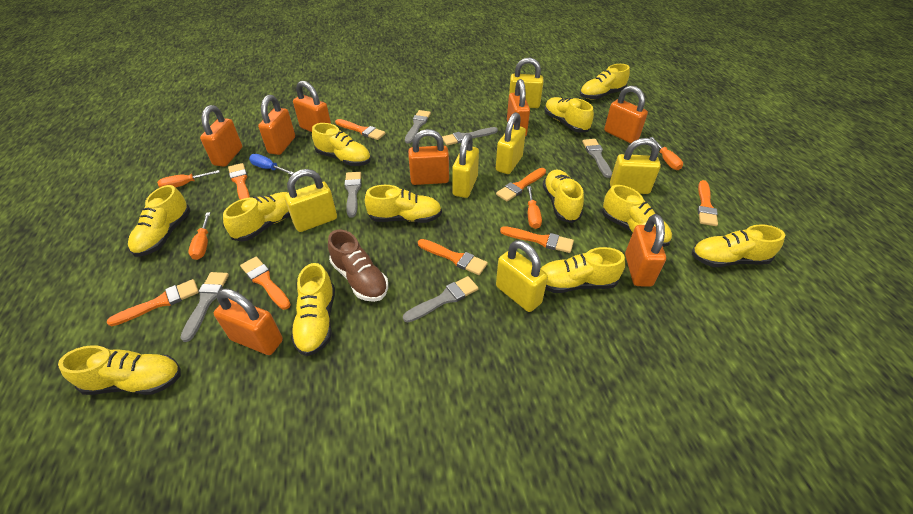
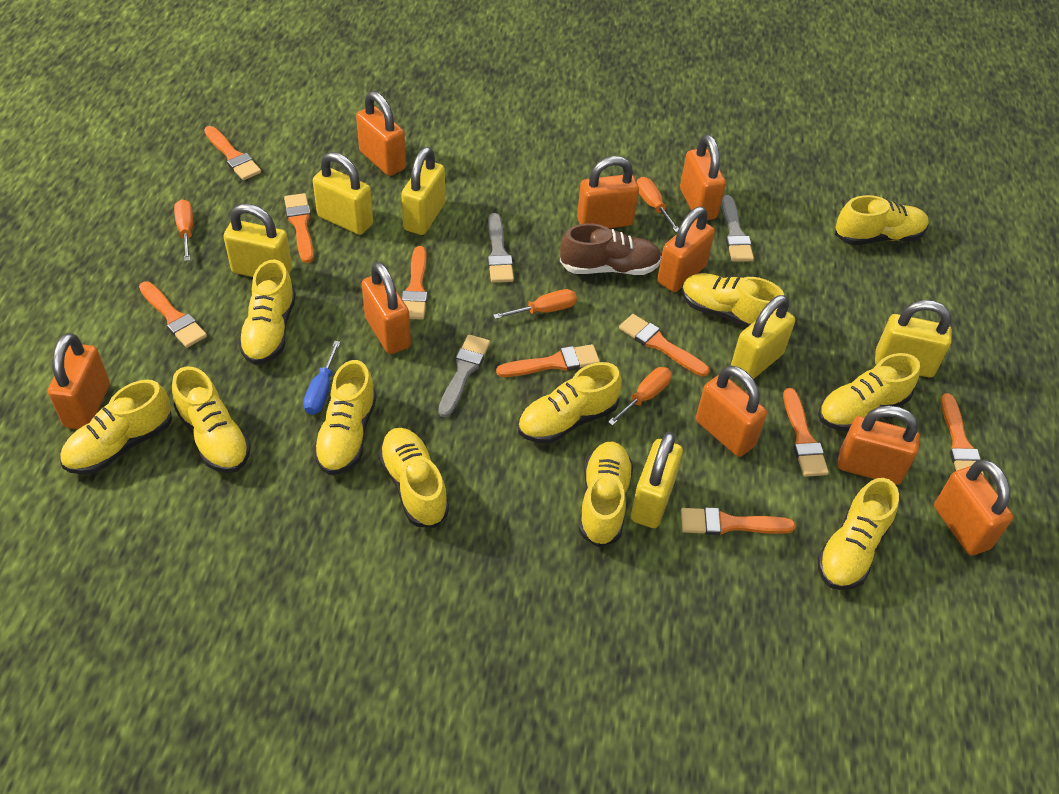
grey brush: [180,272,229,342] [344,172,361,218] [403,276,478,323] [405,110,431,144] [442,127,498,145] [582,139,612,178] = 6 -> [438,334,490,417] [488,213,514,283] [721,195,754,262] = 3
orange brush: [107,279,199,326] [228,163,250,200] [240,257,291,310] [335,119,386,140] [418,239,488,275] [496,168,546,202] [500,226,574,253] [698,180,718,226] = 8 -> [139,281,207,348] [204,126,261,180] [284,193,314,263] [402,246,427,320] [496,344,600,377] [619,314,709,377] [681,507,796,535] [783,388,829,477] [941,393,984,475] = 9
orange padlock: [200,105,242,167] [214,288,283,355] [258,95,295,155] [293,81,331,132] [408,129,449,185] [507,79,530,136] [604,86,648,143] [625,214,666,287] = 8 -> [48,333,110,429] [356,91,406,176] [362,262,411,354] [577,156,639,228] [657,207,715,292] [680,135,726,220] [696,366,767,457] [838,405,920,485] [934,459,1013,556] = 9
yellow shoe: [58,345,181,395] [128,185,190,257] [223,192,290,242] [291,263,335,356] [312,123,371,166] [365,185,442,223] [540,247,625,293] [542,170,584,223] [545,97,594,133] [580,64,630,99] [602,185,672,247] [692,224,785,267] = 12 -> [60,380,172,475] [172,366,251,473] [238,259,296,365] [313,360,377,475] [378,428,449,528] [518,362,622,444] [579,441,633,547] [682,273,784,328] [818,353,920,431] [818,478,899,590] [835,195,929,245] = 11

